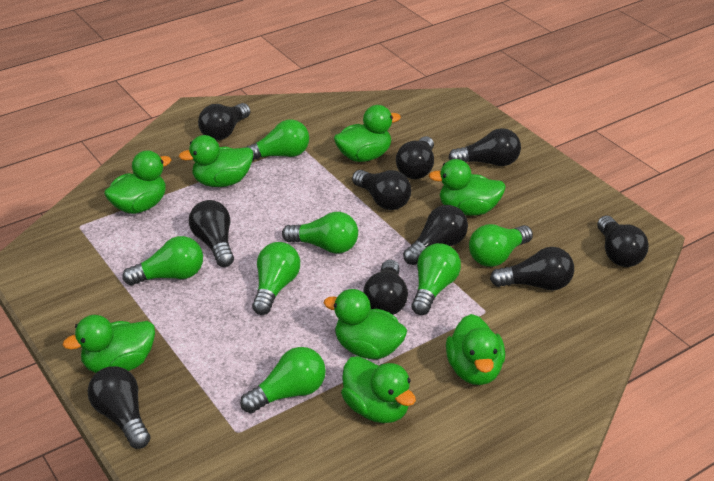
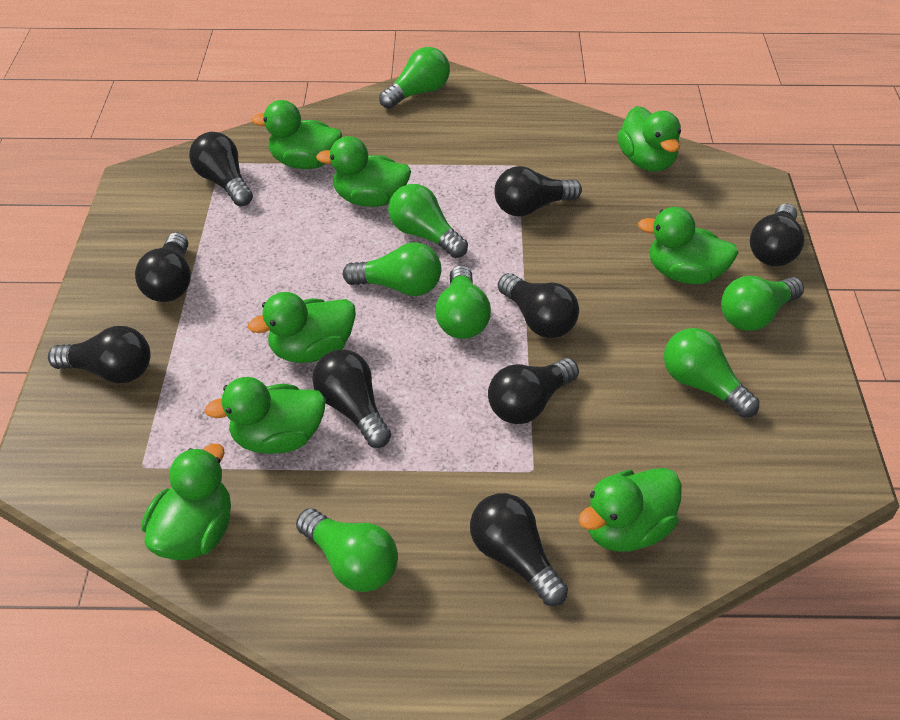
black light bulb: [88,366,150,449] [189,200,234,267] [198,103,250,141] [352,170,411,210] [363,260,408,315] [396,136,434,179] [403,205,468,265] [448,128,521,166] [490,247,574,290] [597,216,649,267] = 10 -> [48,326,151,383] [135,232,191,302] [189,132,253,207] [312,350,391,448] [470,493,568,606] [488,358,579,424] [495,166,582,216] [498,273,579,338] [750,203,804,266] = 9

